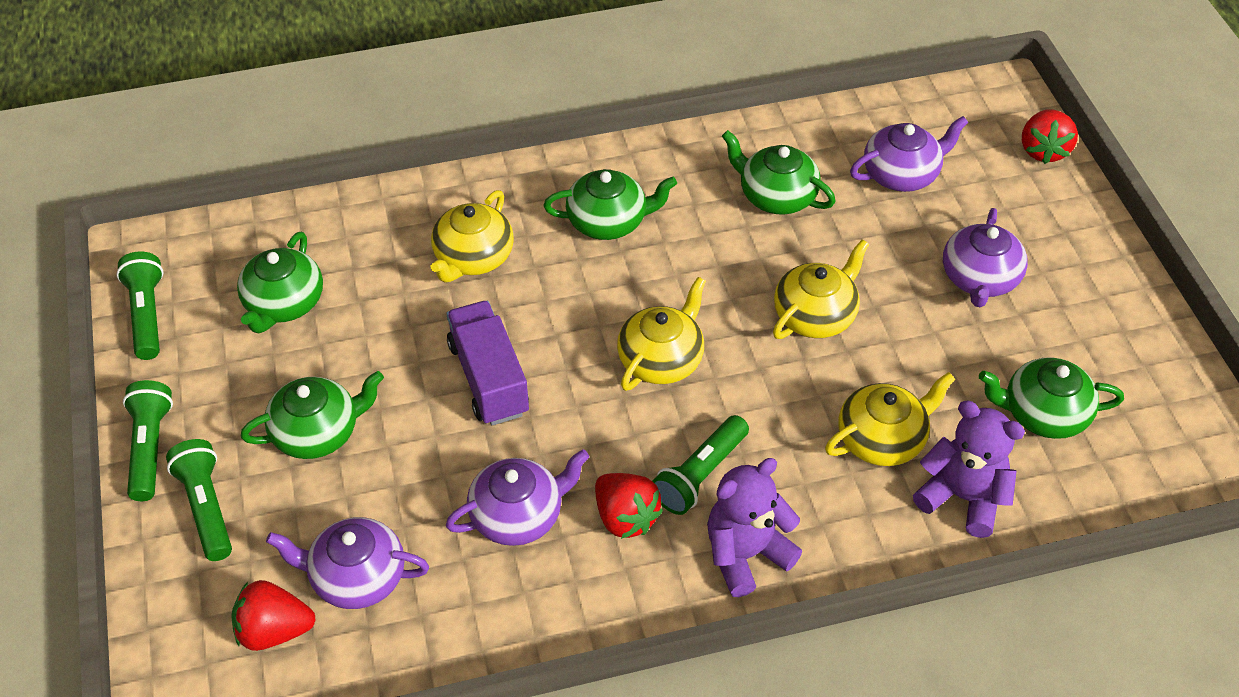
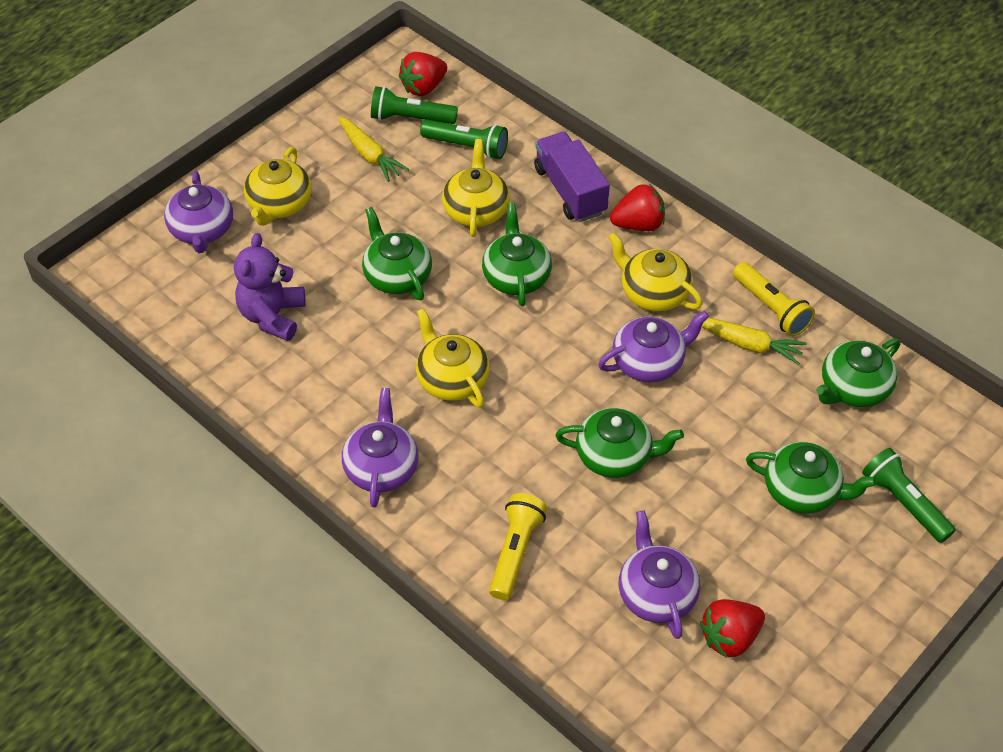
green flashlight: [116,251,164,360] [123,380,173,501] [166,439,232,561] [652,415,749,515] = 4 -> [371,86,458,124] [420,119,508,159] [862,448,956,543] = 3
purple teddy bear: [707,458,802,597] [913,401,1025,538] = 2 -> [234,233,305,341] = 1
yellow carrot: none = 0 -> [338,117,409,182] [702,318,806,365] = 2
yellow flashlight: none = 0 -> [489,493,547,600] [733,262,815,336] = 2

